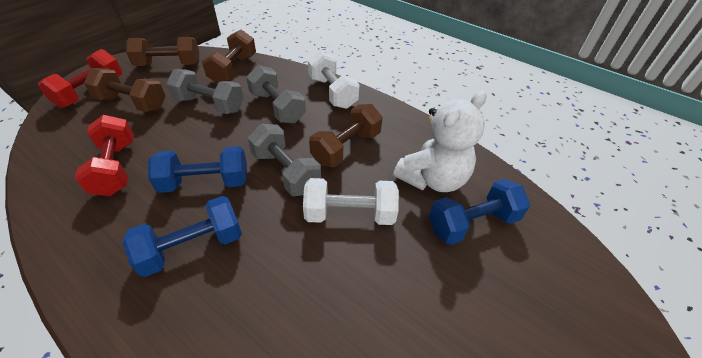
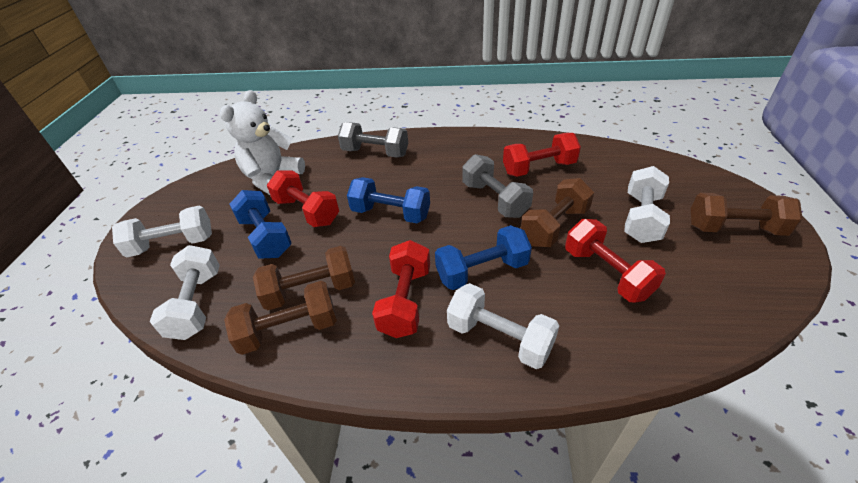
grey dumbbell: [166,69,244,114] [246,65,306,123] [248,124,321,196] = 3 -> [338,122,408,158] [462,154,533,218] = 2
red dumbbell: [38,49,122,108] [75,115,134,196] = 2 -> [267,171,339,227] [372,240,430,338] [503,133,581,177] [565,219,666,302] = 4
white dumbbell: [303,178,399,225] [308,51,360,109] = 2 -> [112,205,212,257] [150,245,220,340] [447,283,559,369] [624,166,670,243] = 4

